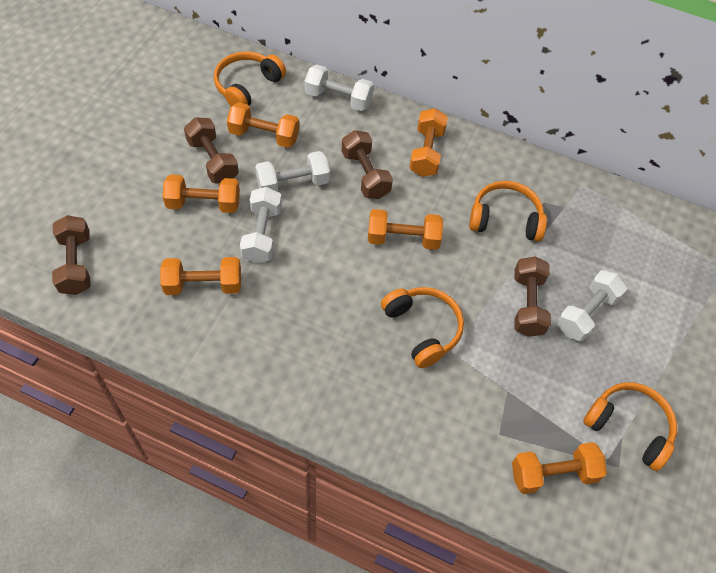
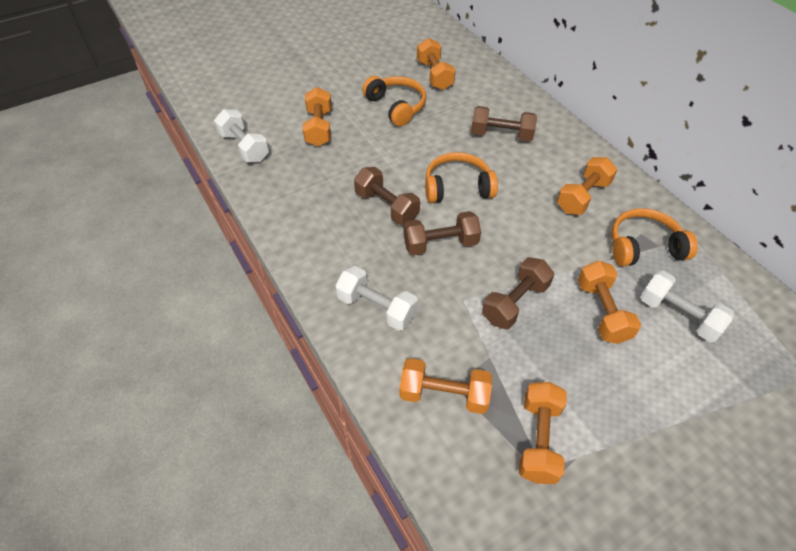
orange headphones: [214,51,286,106] [381,287,464,368] [469,181,547,242] [583,382,677,471] = 4 -> [362,76,426,126] [425,152,498,203] [611,208,698,266] = 3
white dumbbell: [240,187,282,263] [255,151,330,192] [305,65,374,111] [557,270,627,342] = 4 -> [214,109,269,162] [335,266,418,331] [640,271,735,342] = 3

